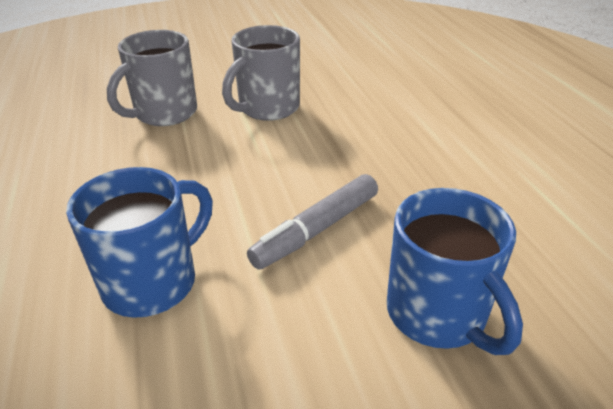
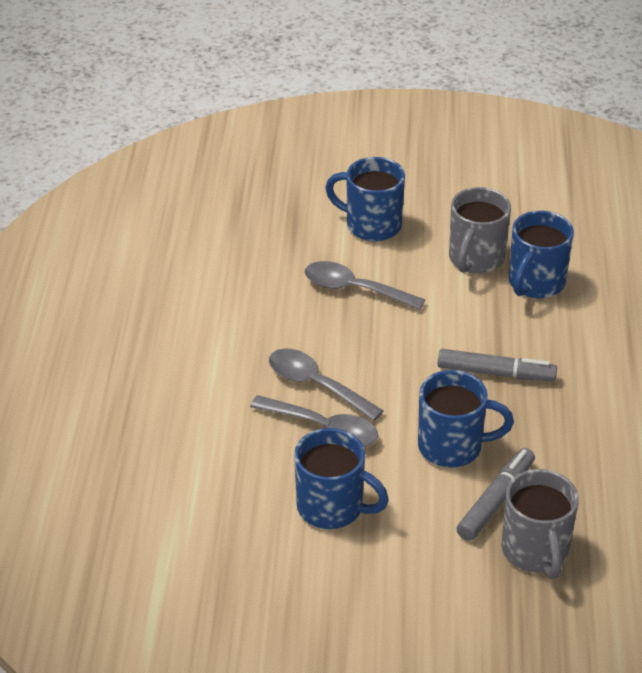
blue mug: [66,167,213,318] [387,188,523,355] = 2 -> [294,428,389,529] [325,157,405,242] [418,370,514,468] [509,211,574,298] = 4
grey marker: [247,174,378,269] = 1 -> [438,349,557,381] [457,448,535,541] = 2
grey spoon: none = 0 -> [250,395,378,447] [269,349,384,421] [304,261,425,310] = 3

